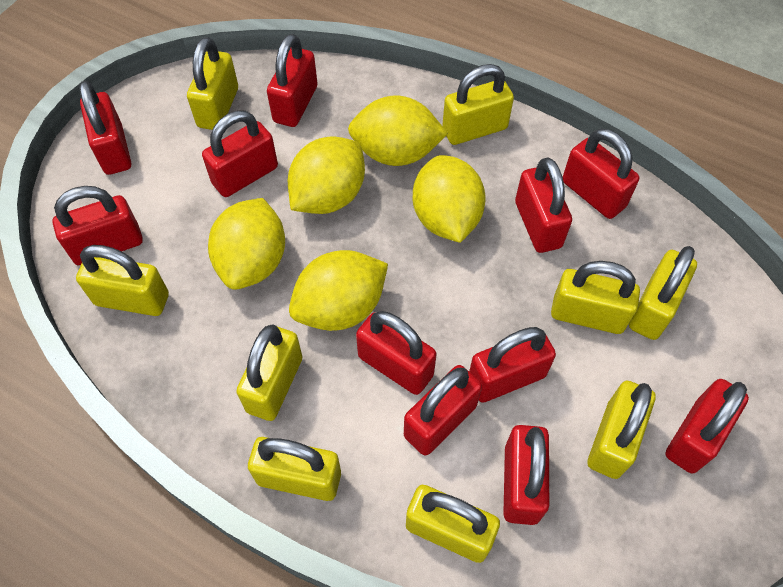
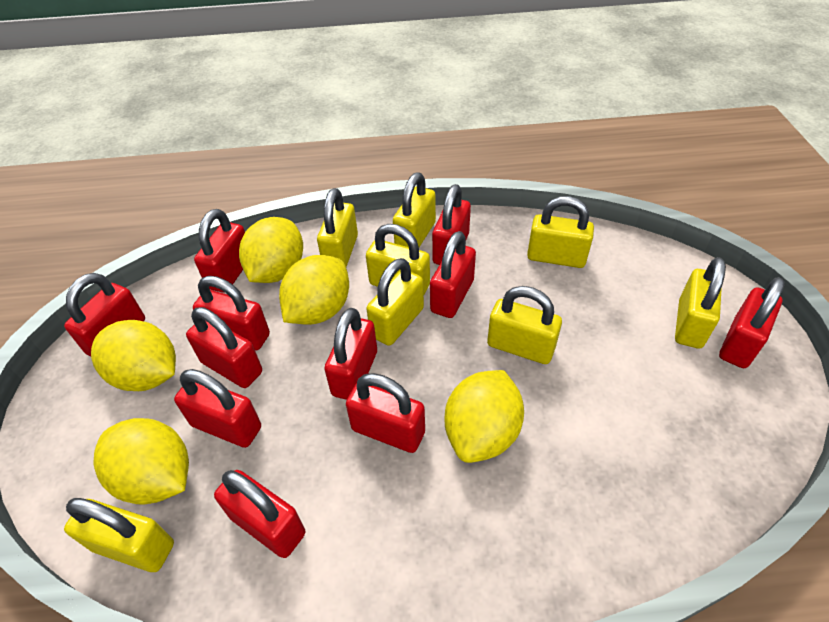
yellow padlock: [76,245,169,316] [187,37,238,130] [236,324,302,421] [248,437,341,501] [406,485,500,563] [442,64,514,145] [551,261,640,334] [588,381,656,479] [629,246,697,340] = 9 -> [64,498,174,572] [317,188,358,267] [366,224,430,294] [366,258,424,346] [393,172,436,247] [487,286,562,364] [527,196,594,268] [675,257,726,349] = 8

